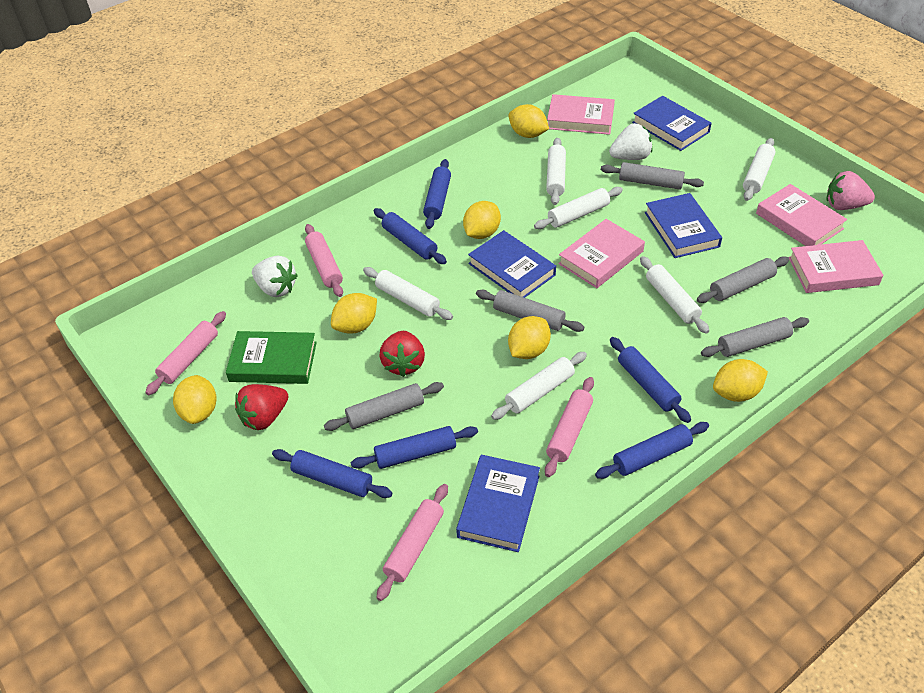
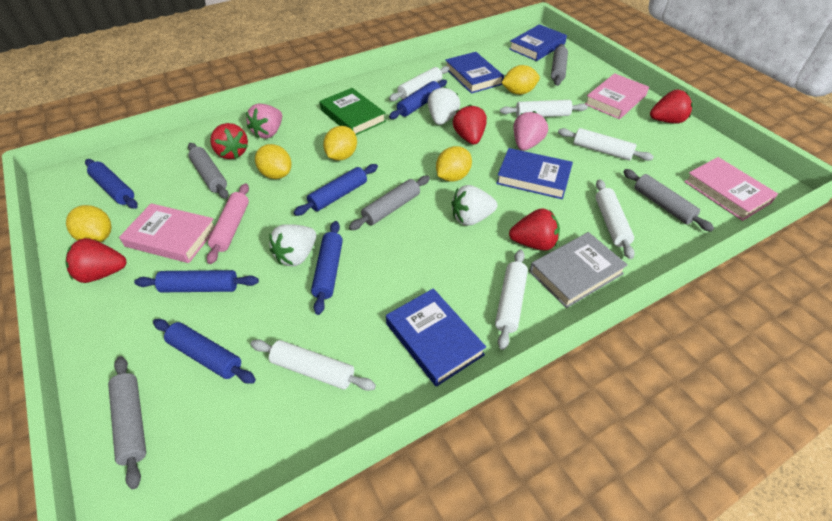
grey book: none = 0 -> [529,232,628,308] = 1
pink book: [547,94,615,135] [558,219,645,288] [756,184,847,246] [788,240,883,293] = 4 -> [119,203,215,263] [585,73,649,119] [684,157,778,221] = 3
pink rolling pin: [145,311,226,395] [305,224,343,297] [377,484,448,601] [545,377,594,477] = 4 -> [207,183,249,264] = 1
pink strawberry: [827,171,875,210] = 1 -> [246,104,282,138] [513,111,548,151] = 2
red strawberry: [235,384,288,430] [379,331,425,377] = 2 -> [66,238,126,283] [210,123,248,159] [453,104,487,145] [509,208,560,251] [650,90,693,124] = 5
white strawberry: [252,256,298,297] [609,123,652,160] = 2 -> [269,224,316,266] [428,87,460,125] [451,185,497,226] = 3
yellow lemon: [173,375,217,424] [331,293,377,334] [463,201,501,239] [508,316,551,359] [509,104,549,138] [713,359,768,402] = 6 -> [66,205,112,242] [255,144,291,179] [323,126,357,161] [436,146,472,182] [501,65,540,95] = 5

